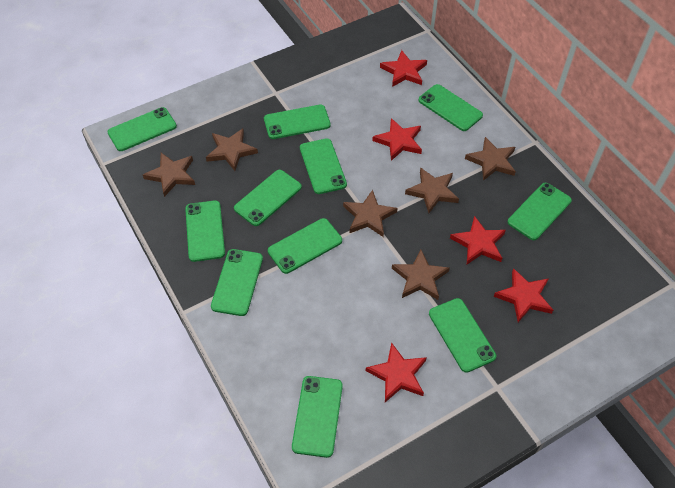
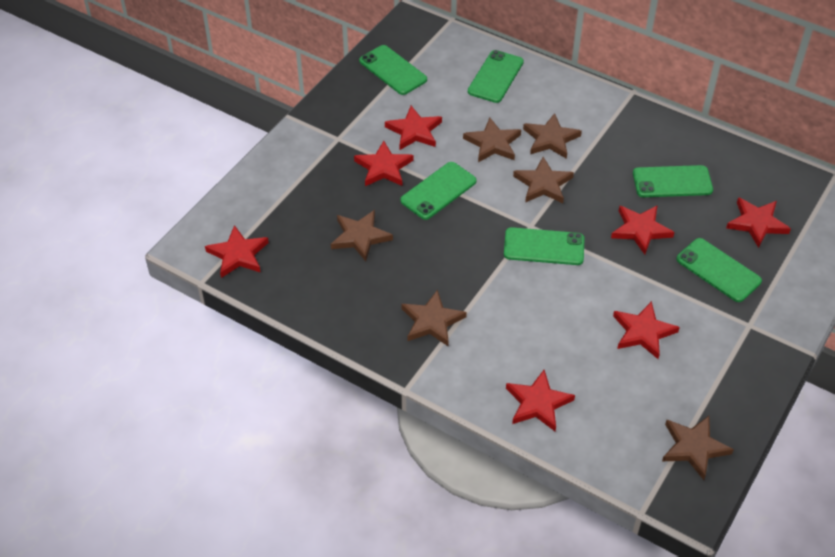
green phone: [108,107,177,151] [185,200,225,262] [211,249,263,316] [234,170,302,226] [264,105,331,139] [268,218,342,274] [292,376,343,458] [300,138,347,194] [418,84,483,131] [429,298,496,373] [508,183,572,240] = 11 -> [359,45,427,95] [400,162,477,220] [468,50,524,103] [504,227,584,265] [633,165,713,197] [676,238,762,302] = 6
red star: [366,342,427,402] [372,118,422,161] [380,50,427,87] [450,216,506,264] [494,268,553,322] = 5 -> [205,225,269,278] [354,141,413,186] [385,106,442,150] [506,370,575,431] [611,206,674,255] [613,301,680,359] [726,197,791,248] = 7

